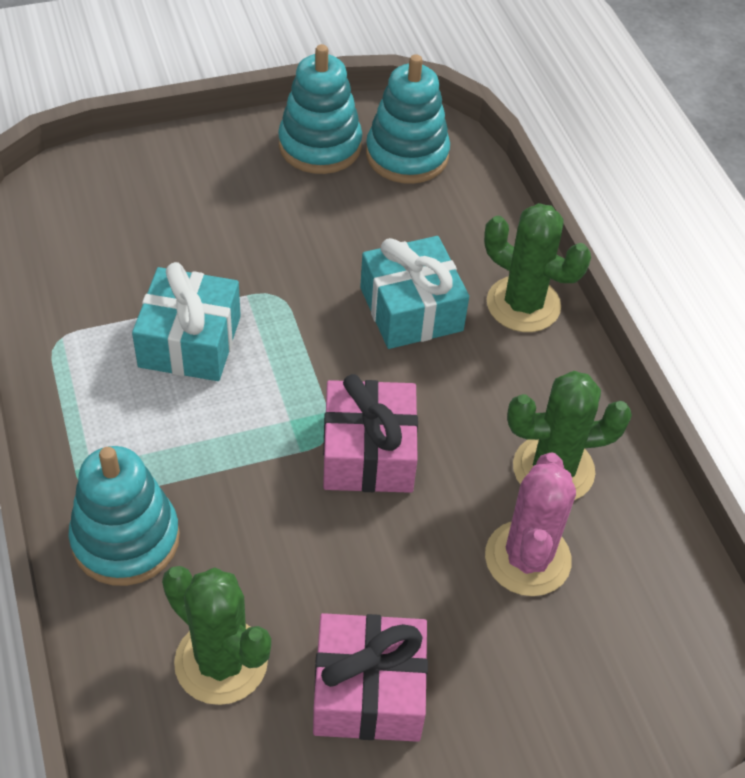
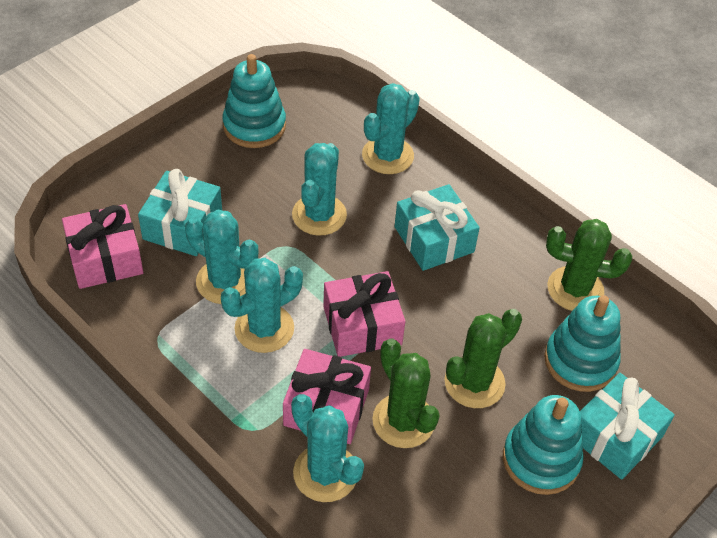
pink cactus: [485,452,576,596] = 1 -> none = 0
pink gift: [313,613,428,742] [323,374,418,493] = 2 -> [62,204,143,289] [283,349,371,444] [323,271,405,357] = 3
turquoise cactus: none = 0 -> [185,210,258,304] [221,258,303,353] [291,394,364,502] [292,143,347,236] [362,83,420,174] = 5
turquoise gift: [132,262,241,381] [360,236,469,349] = 2 -> [138,169,222,256] [394,184,480,271] [580,373,675,480] = 3

